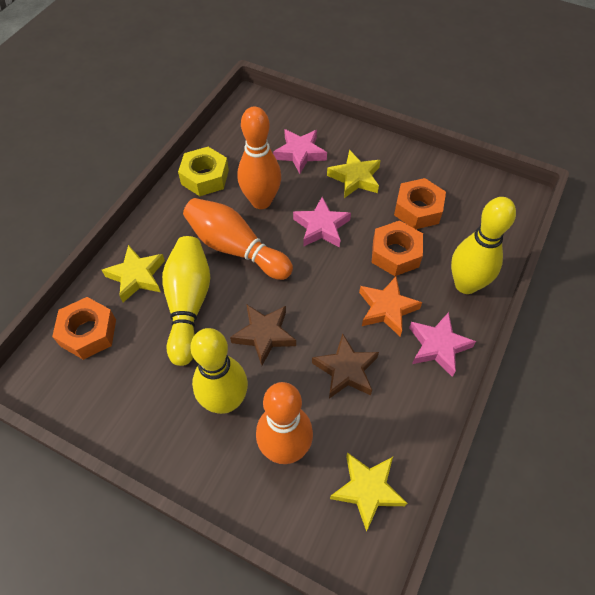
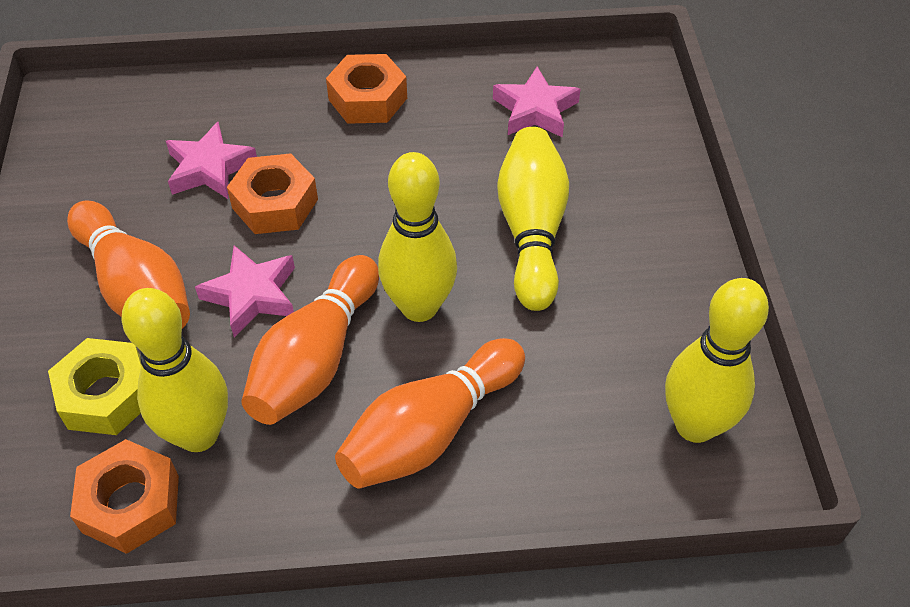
brown star: [230,304,296,365] [312,333,379,398] = 2 -> none = 0
orange star: [359,277,422,336] = 1 -> none = 0
yellow bowling pin: [162,236,210,366] [190,328,248,414] [451,197,516,294] = 3 -> [121,288,228,452] [378,152,457,322] [497,127,569,311] [665,278,769,443] = 4
yellow star: [102,245,165,302] [327,150,381,198] [330,452,407,532] = 3 -> none = 0

